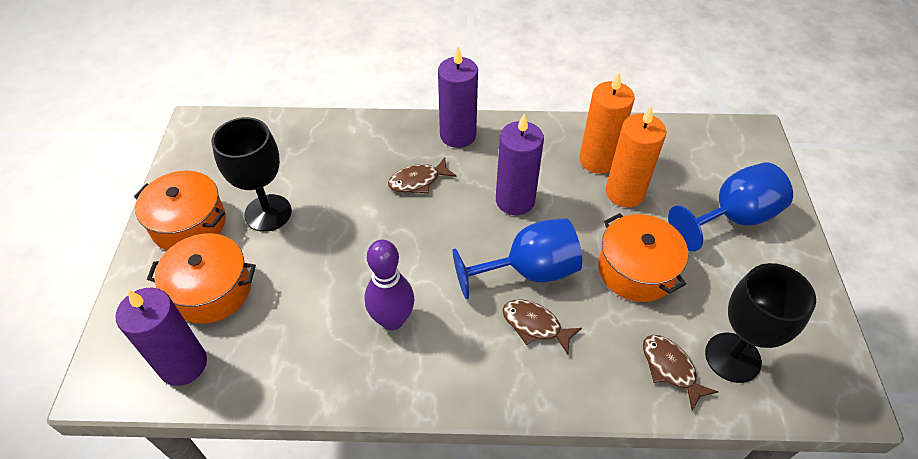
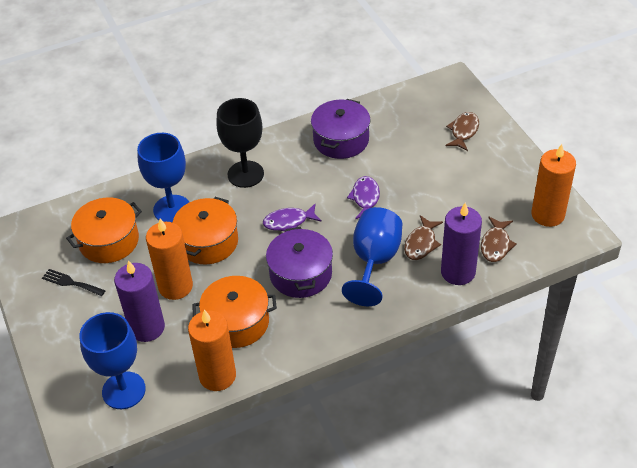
black fork: none = 0 -> [42,269,106,296] = 1
black goblet: [212,117,292,232] [705,263,816,383] = 2 -> [216,98,264,188] = 1
blue goblet: [453,218,582,299] [668,162,793,251] = 2 -> [80,312,146,409] [137,133,189,223] [342,207,402,306] = 3
orange candle: [579,72,635,174] [606,105,666,207] = 2 -> [146,218,193,300] [188,310,236,391] [532,144,576,227] = 3
purple bowling pin: [364,239,414,330] = 1 -> none = 0
purple candle: [116,287,207,386] [438,47,478,148] [496,114,544,215] = 3 -> [114,260,165,342] [441,203,482,285] = 2
purple fish: none = 0 -> [263,204,322,231] [347,176,380,219] = 2
purple pot: none = 0 -> [266,227,333,298] [311,99,371,159] = 2

